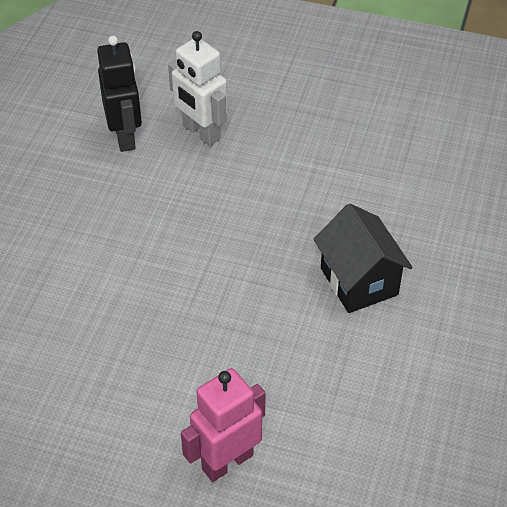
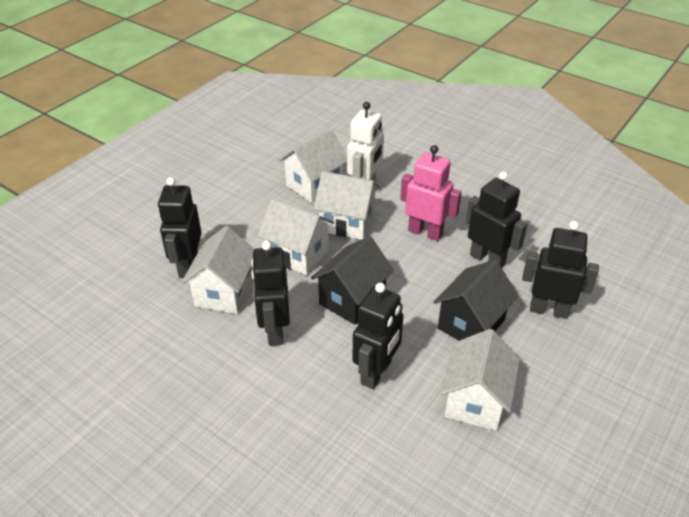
black house: [314,203,413,313] = 1 -> [311,236,394,325] [433,260,518,341] = 2
black robot: [97,35,142,152] = 1 -> [158,177,201,278] [251,241,290,346] [353,283,403,389] [466,171,528,268] [522,221,599,319] = 5
white house: none = 0 -> [182,226,254,314] [258,198,334,275] [279,129,347,203] [314,171,380,240] [440,329,520,431] = 5

